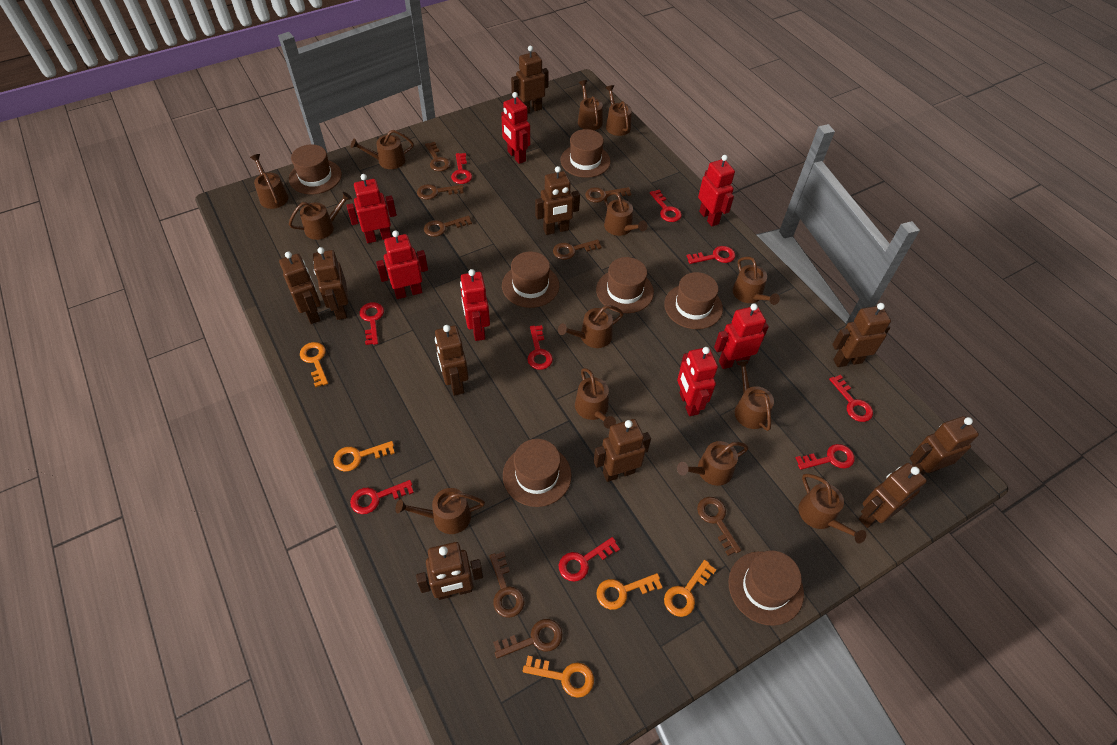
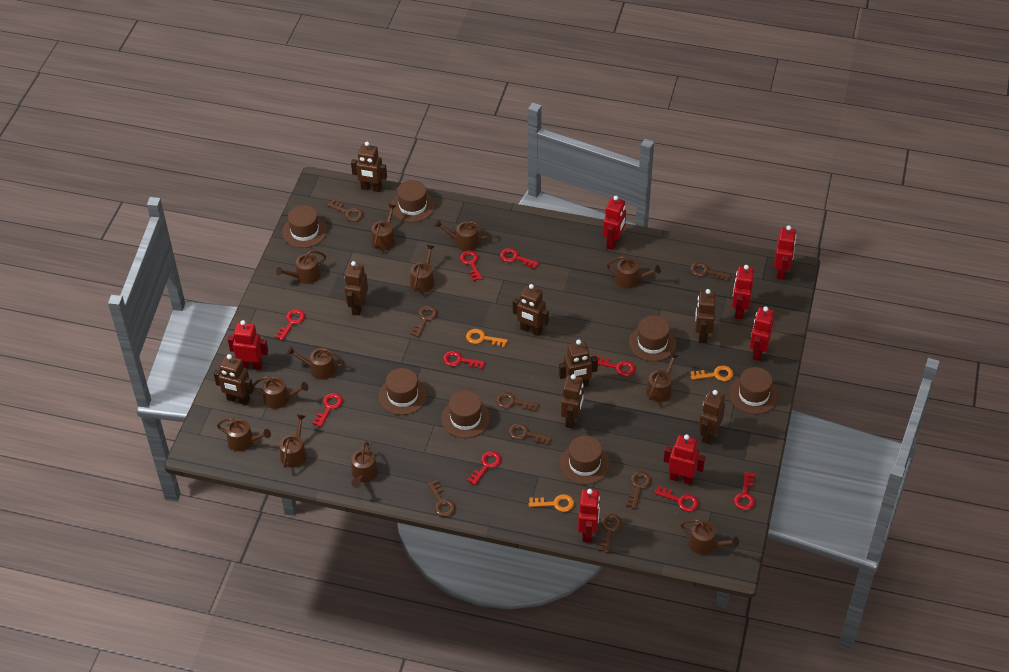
brown robot: [279,252,321,324] [313,247,348,320] [416,542,483,600] [435,325,469,396] [511,46,549,113] [535,166,580,235] [594,419,651,482] [832,303,891,367] [859,463,927,528] [910,416,979,475] = 10 -> [214,354,254,405] [345,261,368,315] [351,141,387,192] [513,284,549,336] [559,340,598,387] [561,374,584,429] [695,289,715,343] [699,390,725,444] = 8
brown watering can: [250,154,289,209] [289,192,352,240] [351,130,414,169] [395,488,485,534] [558,305,624,348] [575,368,616,429] [578,80,603,130] [604,192,647,236] [606,85,632,136] [677,441,749,486] [732,257,780,305] [735,360,774,431] [799,474,866,543] = 13 -> [217,418,271,451] [253,376,308,409] [276,250,326,284] [280,414,307,468] [287,346,344,380] [351,442,378,488] [372,204,396,251] [410,245,435,293] [434,220,488,251] [607,256,661,289] [646,352,678,402] [681,519,739,555] = 12
orange key: [300,342,328,388] [333,441,395,471] [523,656,594,698] [596,573,663,610] [664,560,716,617] = 5 -> [466,329,508,348] [529,494,574,512] [691,365,734,381] = 3

